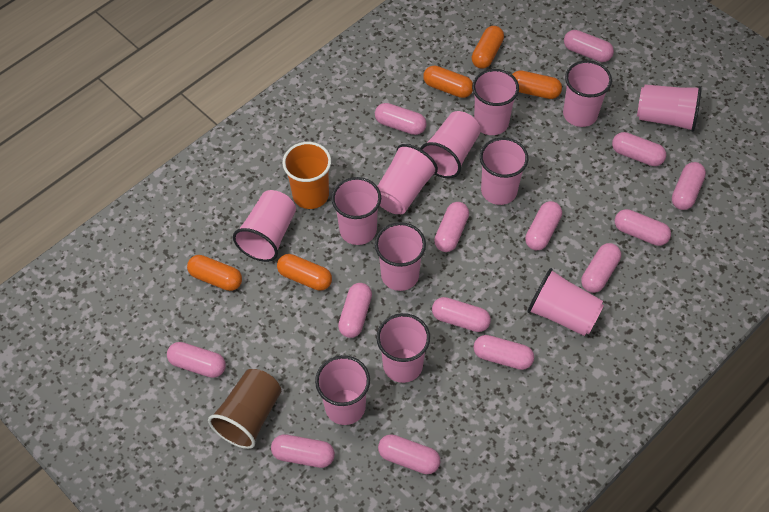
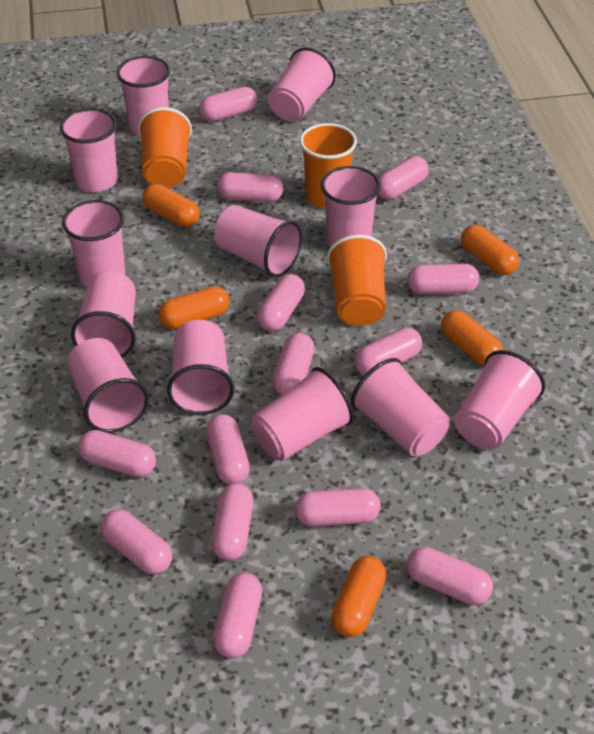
brown cup: [208,369,281,449] = 1 -> none = 0
orange cup: [282,142,331,209] = 1 -> [138,107,192,188] [299,123,357,208] [327,235,387,326] = 3

